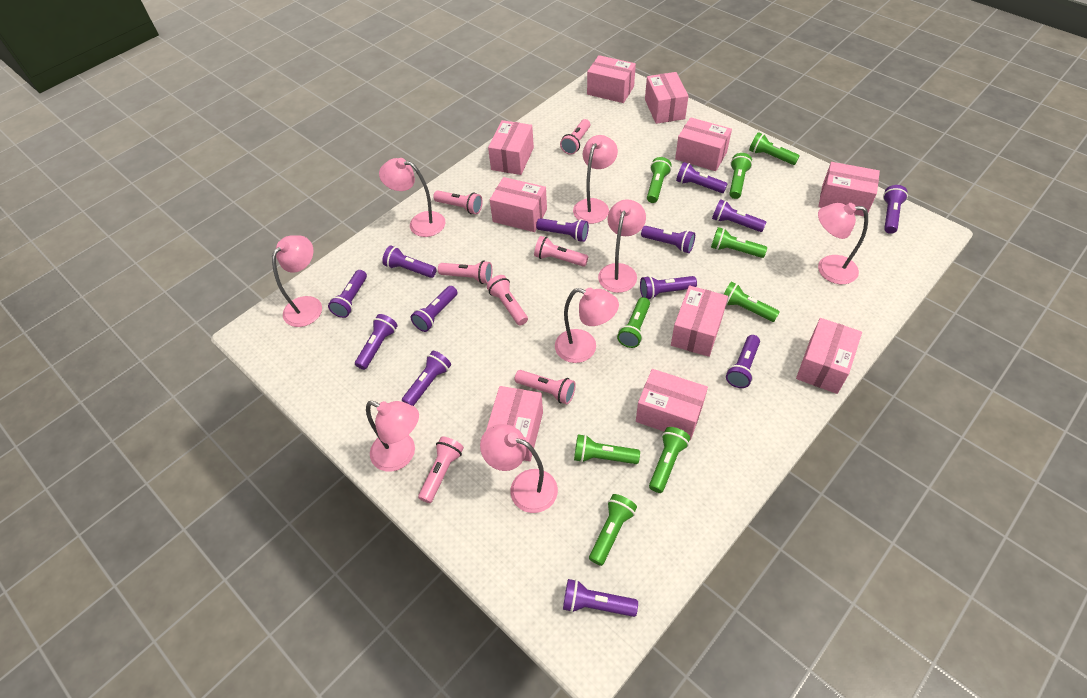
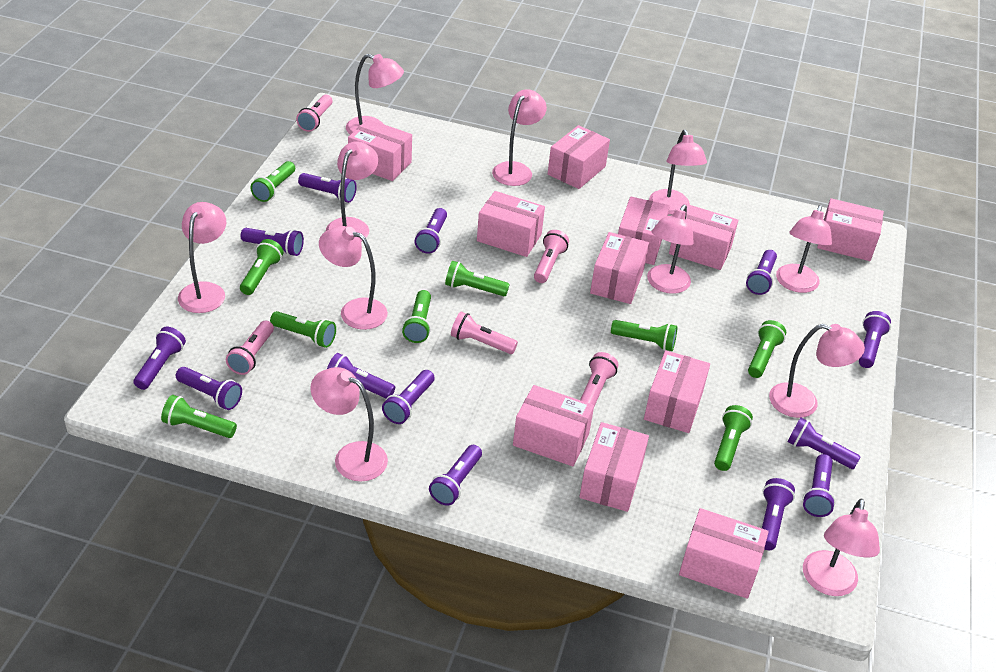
pink box: [486,386,543,461] [488,120,534,175] [490,177,547,232] [587,55,636,103] [636,369,708,440] [645,72,689,124] [671,285,728,357] [675,117,732,171] [796,318,862,394] [818,162,880,216] = 10 -> [348,119,412,181] [477,191,545,257] [513,385,594,466] [548,125,610,189] [579,422,649,512] [590,232,649,304] [618,197,670,265] [644,350,710,433] [669,204,738,270] [679,508,769,599] [817,198,884,261] = 11
pink flashlight: [418,437,464,503] [433,190,483,214] [438,261,492,284] [487,275,528,325] [515,370,576,404] [534,236,588,267] [560,119,590,155] = 7 -> [226,321,274,375] [296,95,333,132] [451,312,518,354] [534,230,569,283] [580,352,618,407] = 5
pink lamp: [272,235,322,327] [366,401,419,472] [379,158,445,237] [480,424,558,513] [555,288,619,363] [573,135,618,224] [598,199,646,293] [818,203,868,284] = 8 -> [178,202,226,313] [310,367,388,482] [319,226,388,330] [326,141,378,242] [346,54,404,135] [492,89,547,186] [647,205,694,294] [649,130,707,215] [769,324,865,418] [776,205,832,293] [803,498,880,596] = 11

